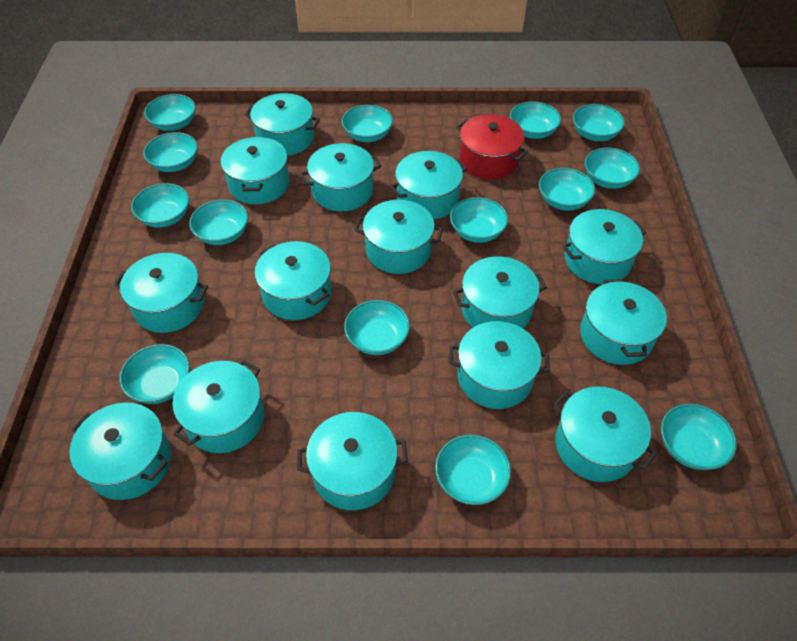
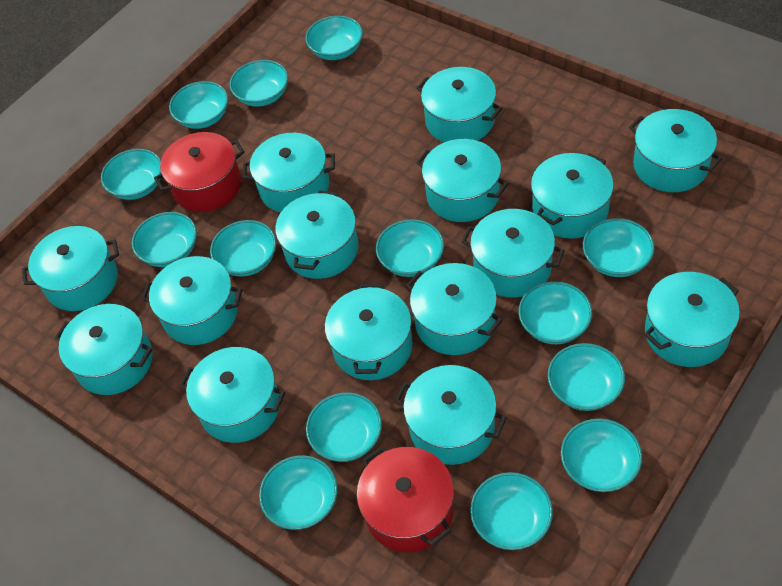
red pot: [456,114,528,180] = 1 -> [154,132,244,212] [357,446,454,552] = 2

